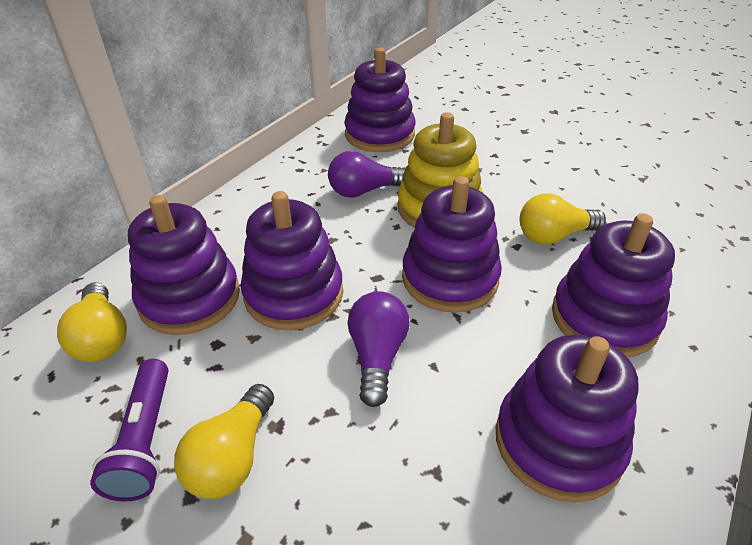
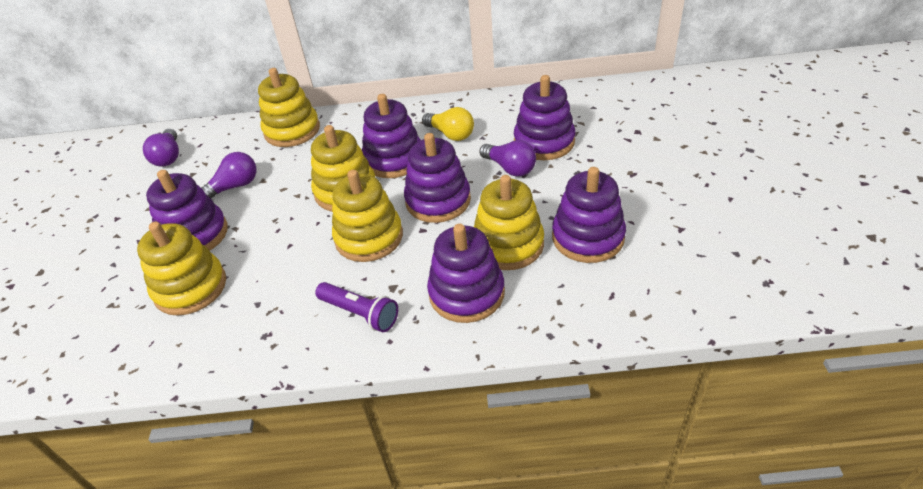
purple light bulb: [328,151,406,198] [348,291,409,407] = 2 -> [143,129,179,167] [201,152,256,198] [479,140,536,177] = 3
yellow light bulb: [57,282,127,362] [174,384,274,499] [520,194,606,244] = 3 -> [422,107,474,141] = 1
yellow stacking toy: [397,112,483,228] = 1 -> [137,222,226,316] [258,68,320,147] [311,125,375,212] [332,170,403,262] [474,175,544,270] = 5

